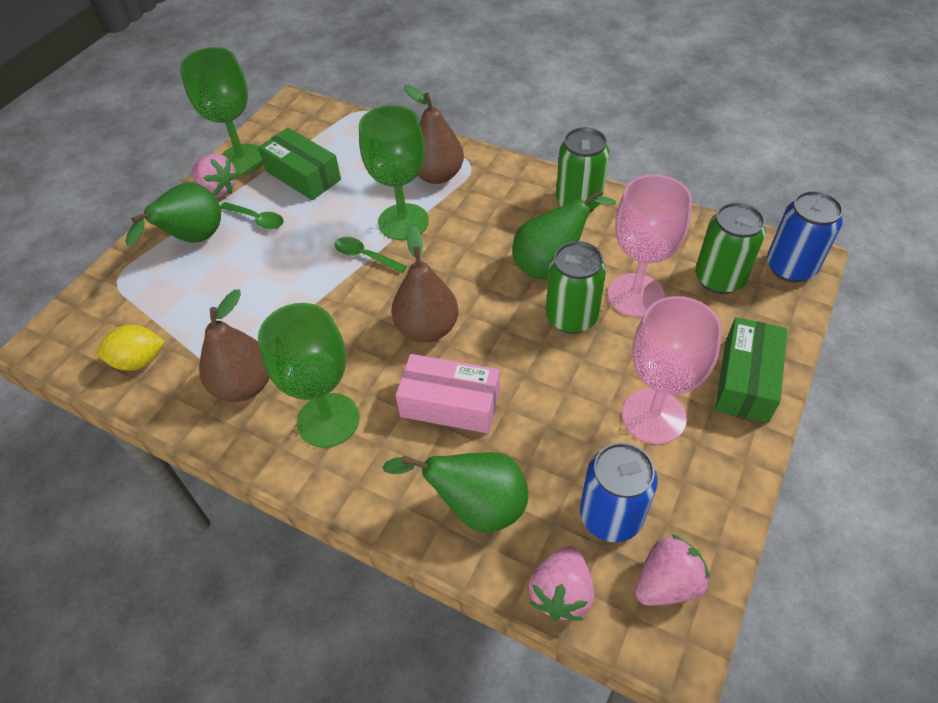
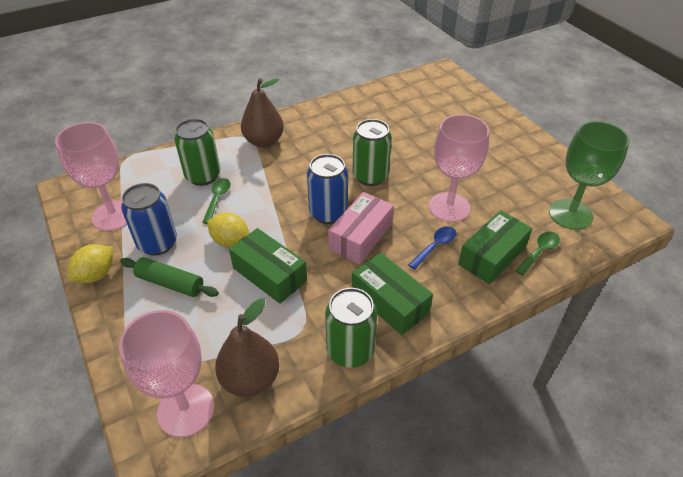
blue spoon: none = 0 -> [408,226,456,269] = 1
brown pear: [199,290,269,402] [391,225,458,342] [404,85,464,184] = 3 -> [215,299,279,397] [241,78,284,147] = 2
green box: [258,128,341,200] [715,317,788,423] = 2 -> [229,228,307,304] [352,253,433,335] [458,210,532,284] = 3
green goblet: [180,47,263,175] [258,303,360,448] [359,105,429,240] = 3 -> [549,121,630,230] = 1
green pear: [125,183,221,246] [382,452,528,533] [513,189,616,279] = 3 -> none = 0
green rolling pin: none = 0 -> [120,257,219,297] = 1
pink goblet: [608,174,692,317] [622,296,722,444] = 2 -> [55,122,127,231] [119,310,214,437] [429,114,489,222] = 3
pink strawberry: [192,153,239,198] [529,546,594,621] [635,534,710,606] = 3 -> none = 0
yellow lemon: [97,325,165,371] = 1 -> [67,244,113,283] [207,213,249,247] = 2

